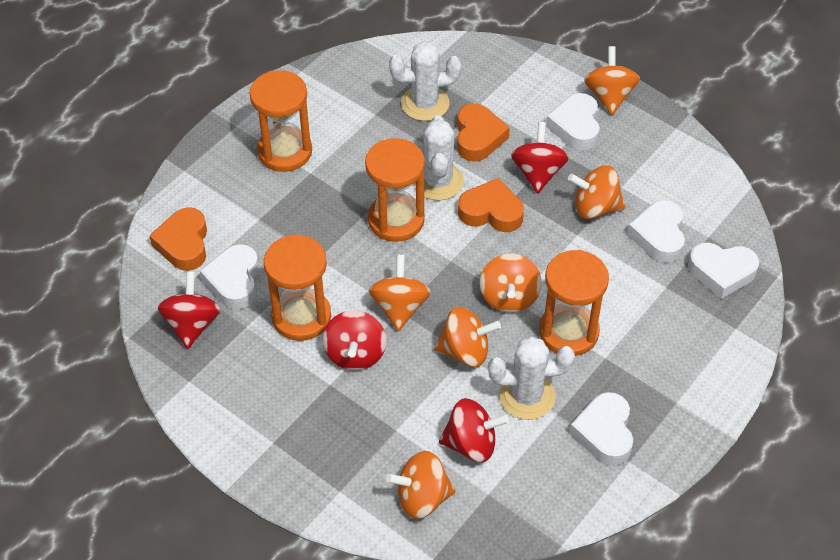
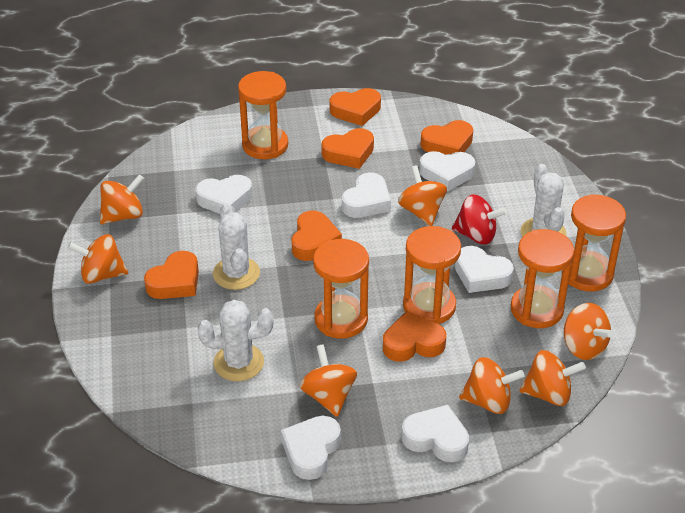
orange heart: [149,207,207,271] [457,103,510,161] [458,178,524,232] = 3 -> [144,251,199,299] [291,211,342,261] [321,128,374,169] [330,88,381,126] [383,311,446,362] [421,120,473,155] = 6
orange hourglass: [249,70,312,172] [264,234,331,341] [365,138,425,242] [539,250,609,356] = 4 -> [238,71,288,159] [313,239,369,339] [403,226,461,324] [511,229,574,328] [562,194,626,291] = 5
orange spinning top: [369,255,431,331] [386,451,456,519] [434,307,501,367] [480,254,542,313] [568,166,625,219] [584,46,640,115] = 6 -> [68,234,128,284] [100,174,144,224] [299,344,357,417] [398,165,447,226] [459,357,524,414] [520,350,586,406] [564,303,613,360] = 7
red spinning top: [157,272,221,349] [323,310,386,371] [439,398,509,462] [511,122,569,194] = 4 -> [452,194,507,245] = 1
white heart: [200,244,259,310] [546,93,600,151] [569,392,633,466] [627,200,685,263] [688,242,760,299] = 5 -> [195,175,252,214] [281,416,341,480] [342,172,391,218] [401,405,469,462] [419,151,476,192] [455,246,514,293] = 6

